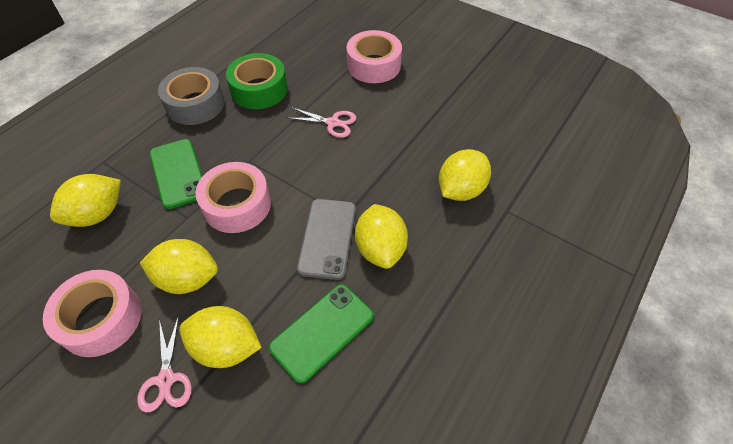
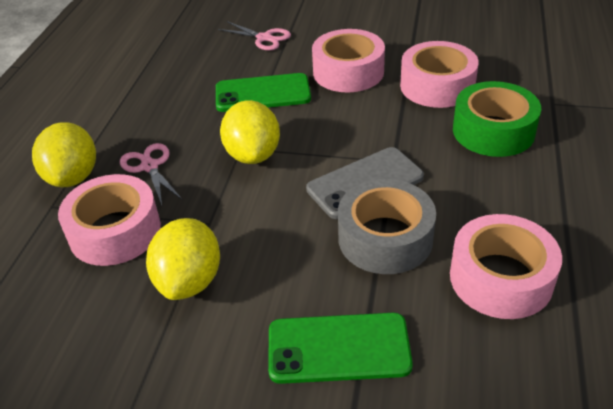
pink tape: [43,270,141,357] [195,162,271,233] [347,30,402,83] = 3 -> [58,174,161,266] [312,29,385,92] [400,41,479,108] [450,214,562,319] = 4
yellow lemon: [50,174,121,227] [140,239,218,294] [179,306,262,368] [355,204,408,269] [439,149,491,201] = 5 -> [32,122,96,187] [146,218,220,300] [220,100,280,164] = 3

